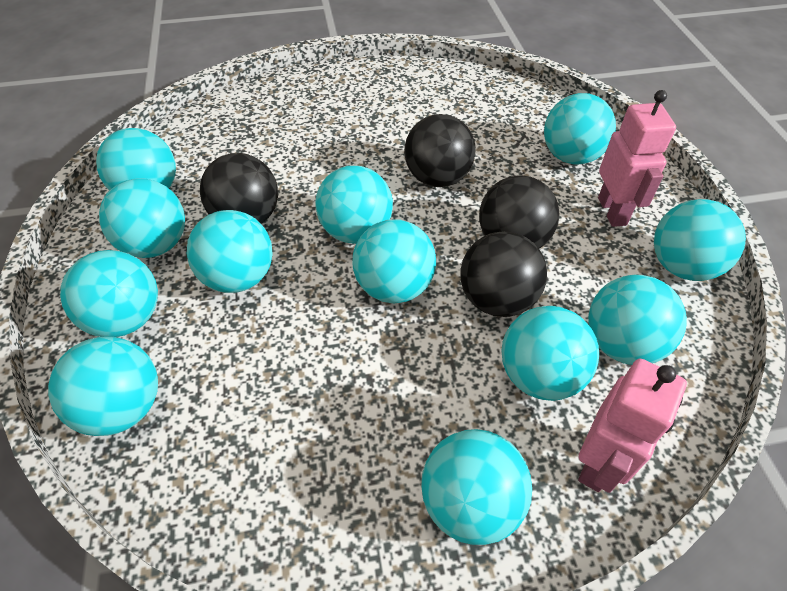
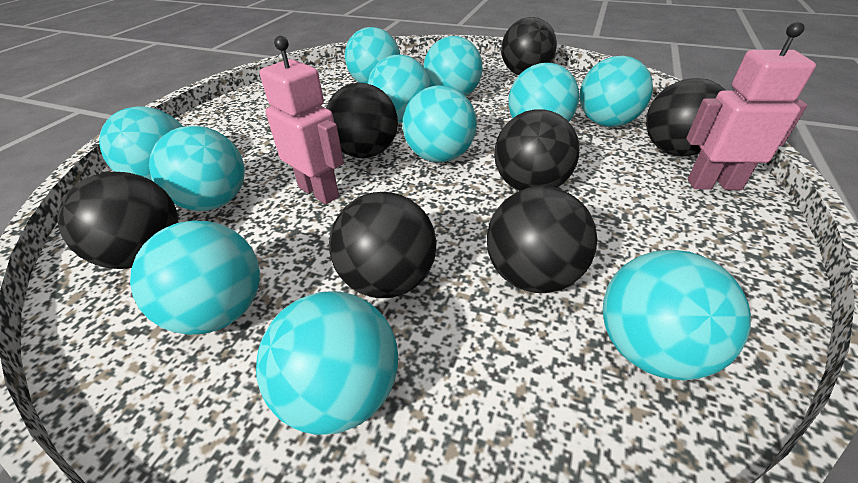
black ball: [200,153,278,224] [404,114,476,187] [461,231,547,317] [479,175,560,249] = 4 -> [58,172,178,269] [326,83,398,158] [329,192,436,298] [487,186,597,293] [494,109,580,191] [501,17,557,75] [646,78,725,156] = 7
turquoise ball: [48,336,158,436] [60,250,158,337] [96,128,176,191] [99,178,185,258] [187,210,273,293] [316,166,393,244] [352,220,436,303] [421,429,532,545] [501,306,599,401] [544,93,616,164] [588,275,687,365] [654,199,746,281] = 12 -> [99,106,183,181] [130,220,260,335] [149,126,245,211] [256,291,398,435] [345,27,400,83] [367,54,431,123] [403,85,477,162] [424,36,483,96] [508,63,579,122] [580,56,653,127] [603,250,751,381] = 11

